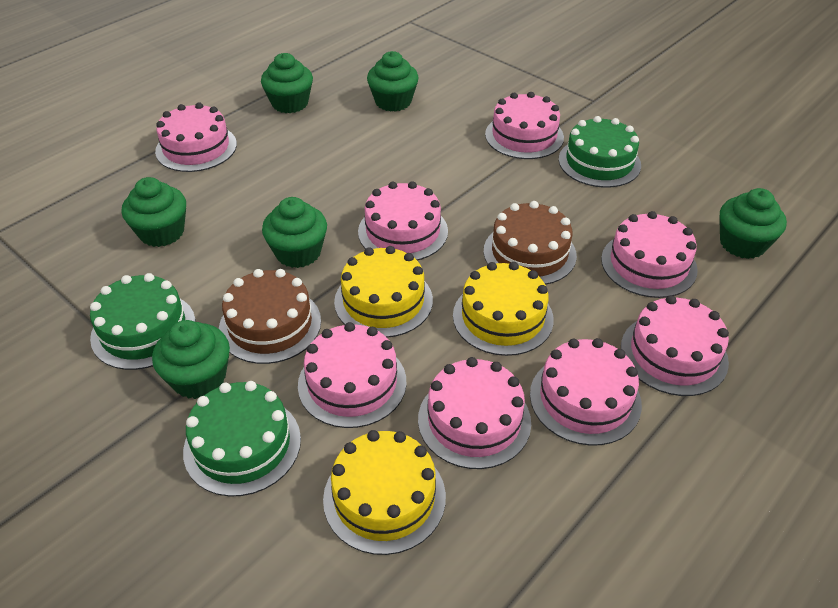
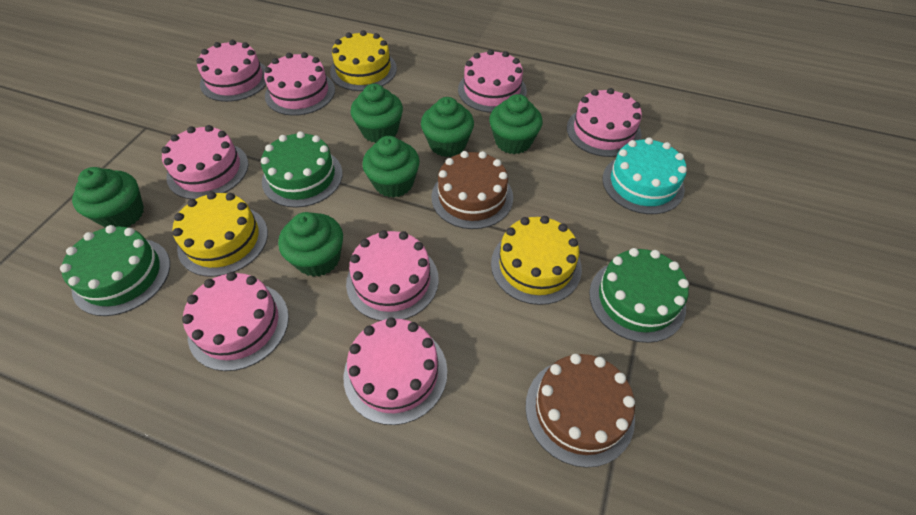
turquoise cake: none = 0 -> [602,137,687,214] = 1

